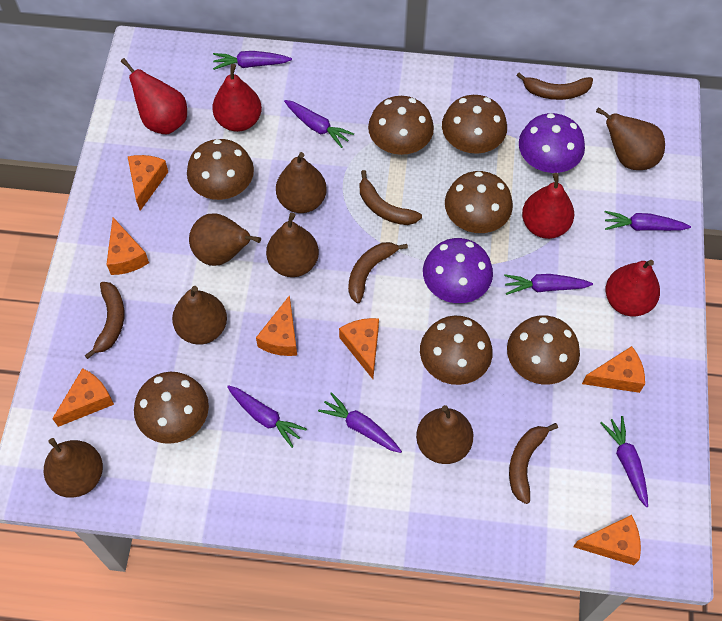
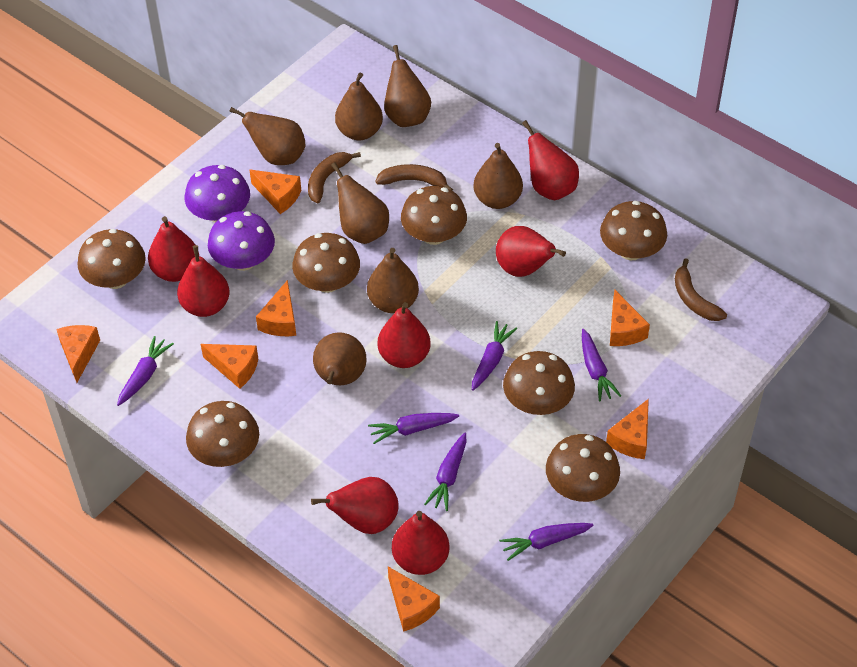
brown banana: [84,282,125,359] [348,242,408,303] [360,170,422,225] [509,423,558,504] [516,73,593,100] = 5 -> [308,152,361,203] [375,164,453,191] [675,258,727,321] = 3
purple carrot: [213,51,292,70] [227,385,307,448] [284,100,354,148] [318,392,402,453] [504,274,593,295] [601,416,648,507] [605,211,691,231] = 7 -> [117,336,174,406] [368,413,459,444] [424,433,467,511] [472,321,517,391] [499,523,594,561] [582,329,621,402] = 6
red pear: [121,58,187,134] [212,64,262,132] [522,173,574,239] [606,260,660,317] = 4 -> [148,216,199,282] [177,245,230,317] [311,477,399,534] [378,302,431,368] [392,511,450,575] [496,226,566,277] [522,120,579,200] = 7

